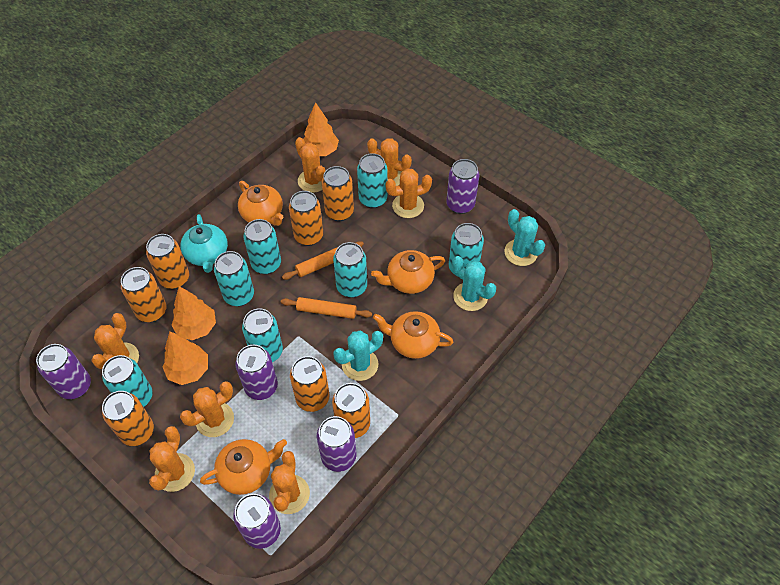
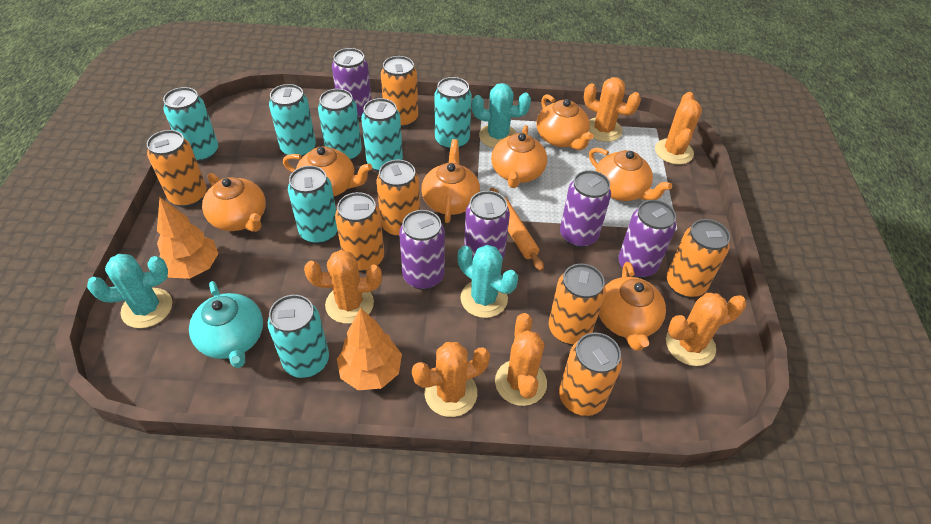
orange cactus: [91,313,139,369] [149,426,195,492] [180,381,234,437] [269,451,310,514] [295,137,326,193] [367,138,412,186] [385,169,432,218] = 7 -> [304,250,382,324] [412,342,490,417] [495,313,547,406] [584,77,641,142] [655,92,702,165] [666,293,746,366] = 6
orange rolling pin: [281,297,372,319] [282,241,364,280] = 2 -> [490,188,544,271] = 1
orange teapot: [200,439,287,495] [238,181,283,226] [371,250,445,294] [373,311,453,359] = 4 -> [202,173,266,232] [283,146,372,196] [422,139,480,223] [491,125,547,188] [536,94,594,150] [589,147,672,201] [599,262,666,351] = 7
orange tree: [163,331,208,385] [171,286,216,340] [303,102,339,156] = 3 -> [157,197,218,279] [337,308,402,390] = 2

